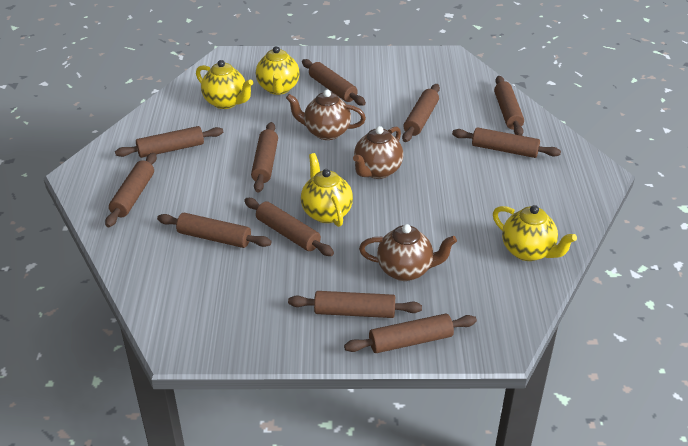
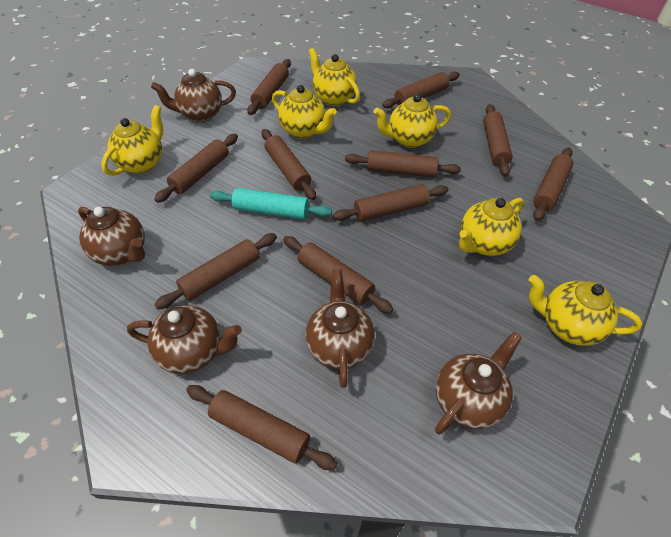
brown teapot: [286,90,366,140] [353,126,403,179] [359,224,457,281] = 3 -> [78,207,145,266] [127,305,242,374] [151,69,236,122] [305,269,375,388] [435,332,522,434] = 5
turquoise rolling pin: none = 0 -> [210,188,332,219] = 1
yellow teapot: [196,60,253,109] [256,46,300,95] [301,153,353,227] [493,205,577,261] = 4 -> [101,105,163,176] [272,85,337,139] [309,48,360,106] [373,94,451,148] [459,198,524,256] [529,275,642,346] = 6

